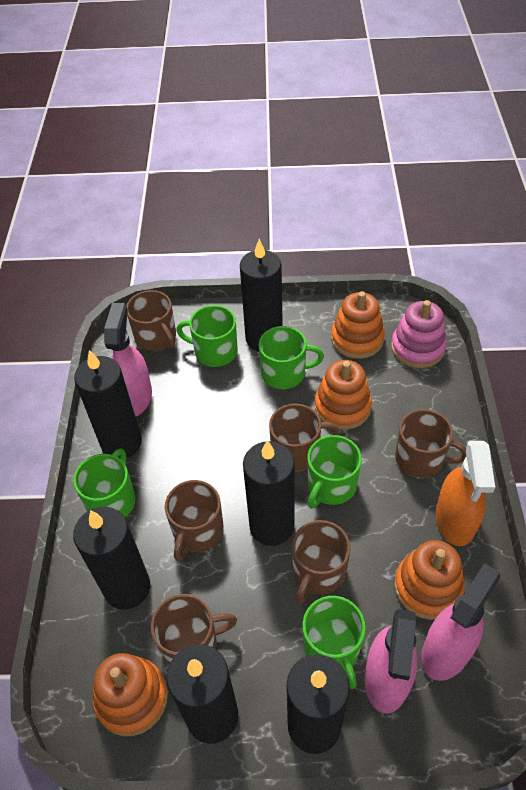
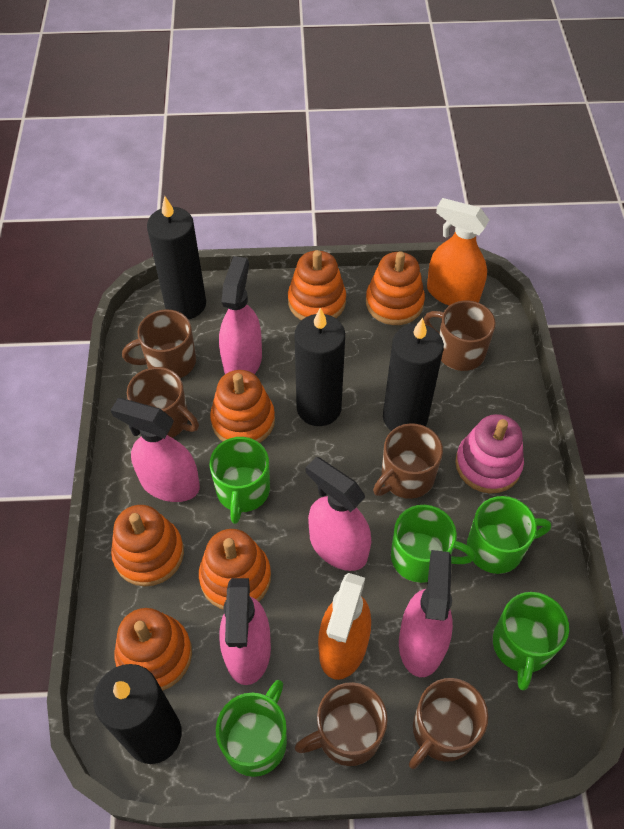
black candle: [73,507,150,610] [74,350,142,458] [167,644,238,744] [240,239,283,352] [243,440,295,546] [286,654,350,754] = 6 -> [93,664,182,764] [147,196,206,319] [295,308,345,426] [383,318,444,431] = 4
orange spray bottle: [436,441,495,546] = 1 -> [318,573,371,680] [427,198,489,306] = 2
orange stacking toy: [93,653,168,736] [315,360,372,430] [331,291,385,359] [394,540,464,620] = 4 -> [111,505,184,587] [115,608,192,691] [199,529,271,610] [210,370,275,443] [288,250,346,320] [366,251,425,325] = 6
pink spray bottle: [104,303,152,417] [364,609,417,713] [421,563,500,681] = 3 -> [111,398,200,502] [219,256,262,374] [219,578,271,685] [306,457,371,571] [399,550,453,677] = 5

